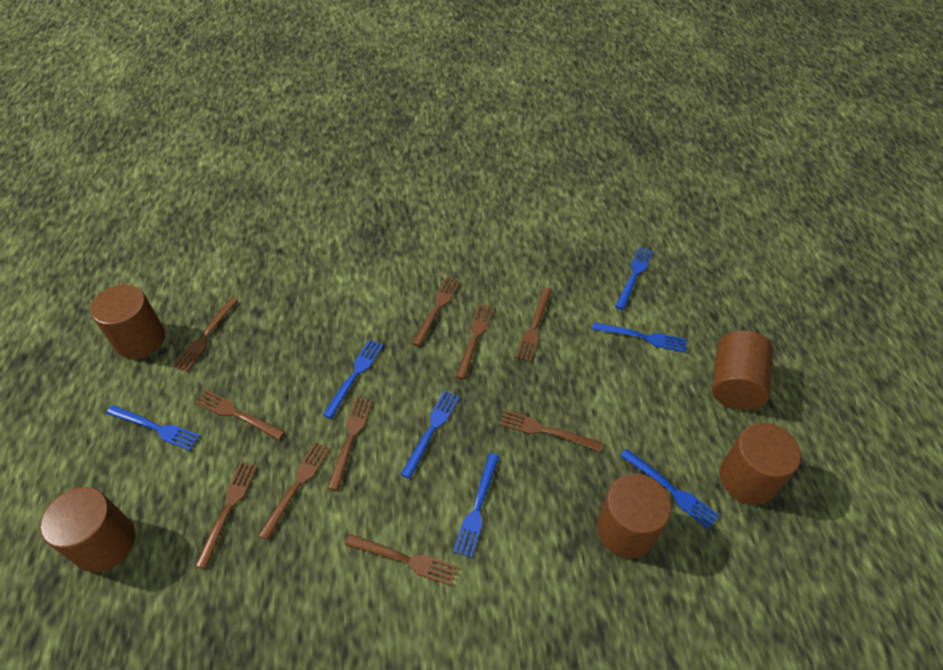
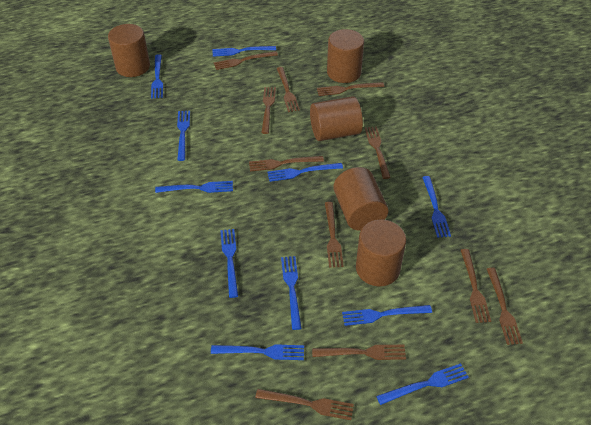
blue fork: [106,405,200,451] [323,340,383,419] [401,391,460,479] [453,453,500,558] [592,322,687,353] [615,247,654,310] [620,448,719,530] = 7 -> [151,55,163,98] [155,181,233,193] [177,111,190,161] [211,344,304,360] [212,46,276,57] [220,229,238,298] [267,163,343,182] [281,256,302,330] [342,305,432,326] [376,363,469,405] [422,176,451,238] = 11
brown fork: [173,298,238,372] [195,390,285,440] [195,462,258,569] [258,442,330,540] [328,397,373,491] [345,534,458,586] [412,277,460,347] [456,304,494,380] [499,410,602,452] [515,288,552,362] = 10 -> [214,51,278,70] [249,156,324,171] [255,389,354,420] [261,87,276,134] [277,67,300,112] [312,345,406,360] [317,82,384,96] [325,202,344,268] [365,126,391,179] [461,249,491,323] [487,267,523,345] = 11

